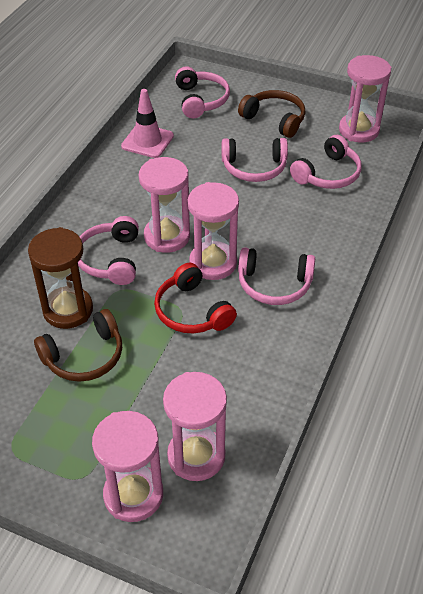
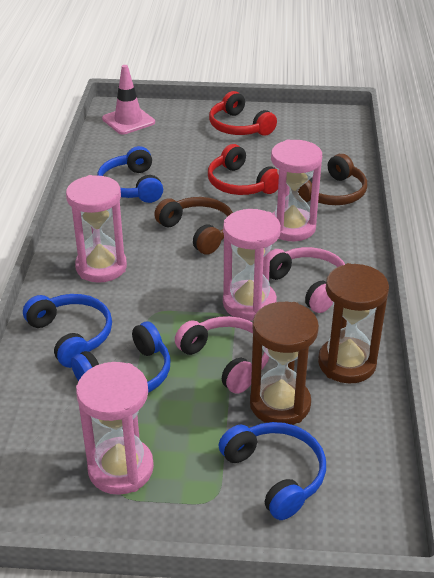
blue headphones: none = 0 -> [23,294,112,368] [71,322,171,393] [97,146,163,203] [219,422,326,520] = 4
brown hourglass: [28,227,93,329] = 1 -> [250,302,319,425] [318,263,389,384] = 2
pink headphones: [78,216,139,285] [175,67,230,118] [222,138,288,182] [238,247,315,305] [290,135,362,189] = 5 -> [175,316,269,394] [269,247,345,313] = 2
pink hourglass: [92,411,163,522] [139,157,190,253] [163,372,227,481] [188,182,239,280] [339,55,391,143] = 5 -> [66,175,127,283] [76,362,154,495] [223,209,281,321] [271,139,322,241] = 4
red headphones: [154,262,237,334] = 1 -> [208,144,279,195] [209,91,277,136] = 2

